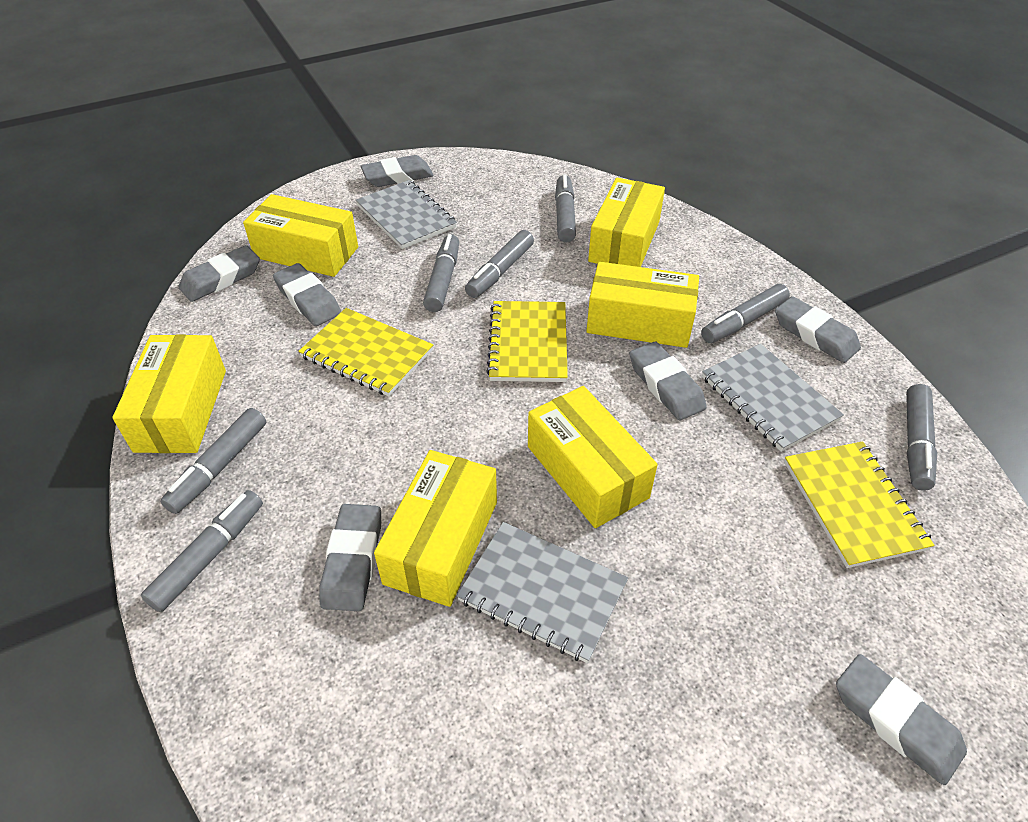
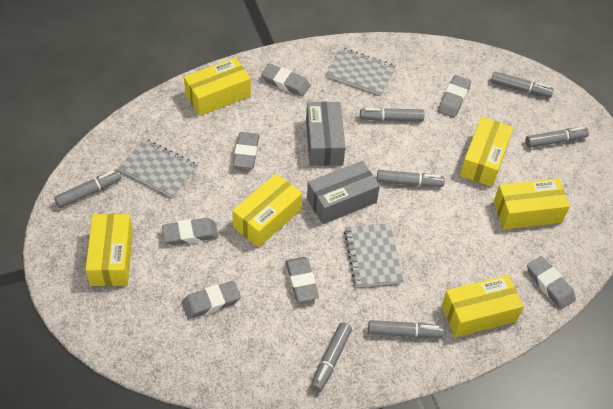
grey box: none = 0 -> [306,102,345,166] [307,161,380,224] = 2
yellow notebook: [298,308,433,396] [486,301,568,382] [784,441,935,568] = 3 -> none = 0

